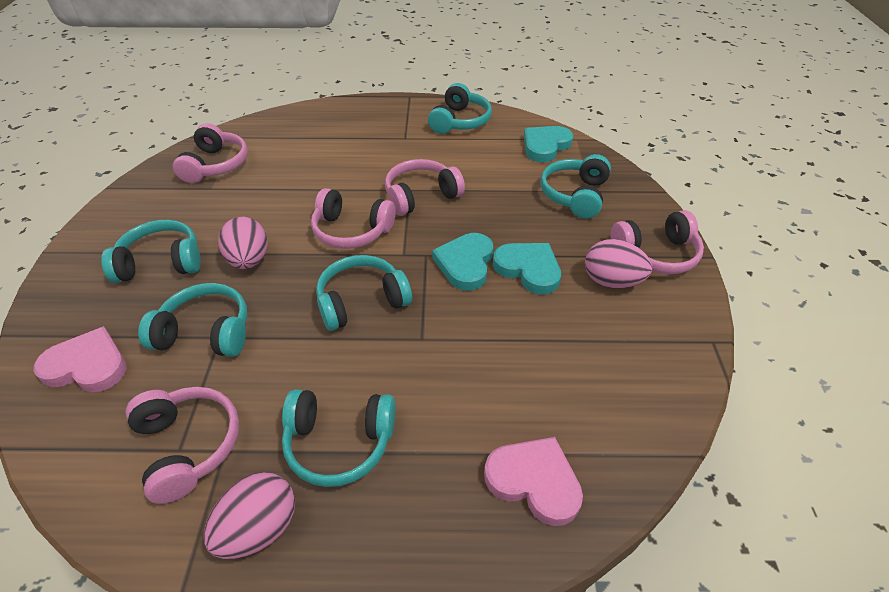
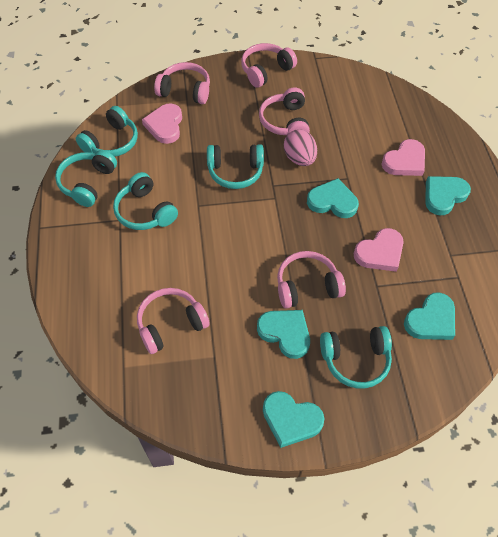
pink egg: [204,472,295,559] [218,217,268,269] [585,239,652,288] = 3 -> [284,129,317,166] = 1
pink heart: [34,326,127,392] [484,437,583,526] = 2 -> [142,103,182,144] [354,228,404,272] [382,139,425,176] = 3
turquoise headphones: [101,220,201,283] [138,283,248,357] [282,389,396,487] [316,255,412,331] [428,83,492,134] [540,154,611,219] = 6 -> [55,150,117,207] [76,106,138,157] [113,172,178,230] [207,144,264,189] [320,326,392,389] = 5
turquoise heart: [432,233,493,291] [493,243,561,295] [524,126,573,162] = 3 -> [257,310,310,359] [263,391,325,448] [307,178,359,218] [404,292,455,340] [425,176,471,215] = 5

